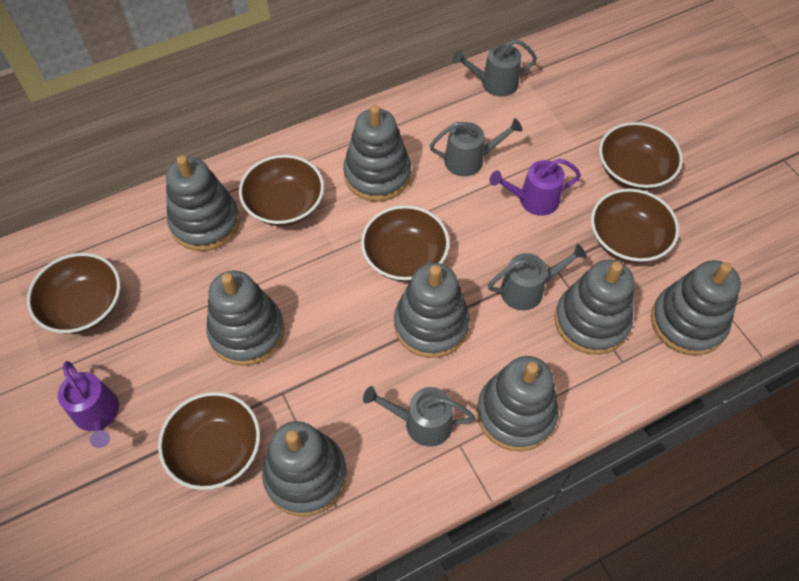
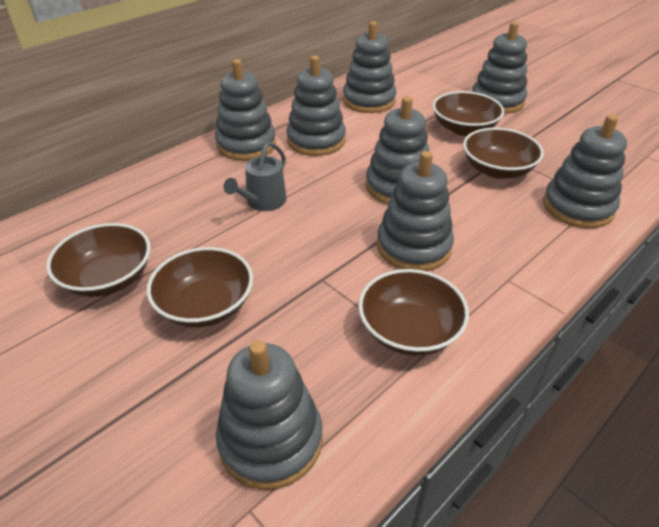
brown bowl: [27,253,120,334] [158,392,260,490] [239,155,324,226] [361,205,450,282] [591,189,679,263] [599,122,683,191] = 6 -> [46,223,151,297] [147,247,253,328] [358,269,469,356] [433,91,504,136] [463,128,544,179] = 5
grey watering can: [363,386,475,447] [430,118,522,176] [453,39,537,97] [488,244,587,310] = 4 -> [223,142,287,211] = 1
purple watering can: [58,361,119,448] [490,159,581,216] = 2 -> none = 0

